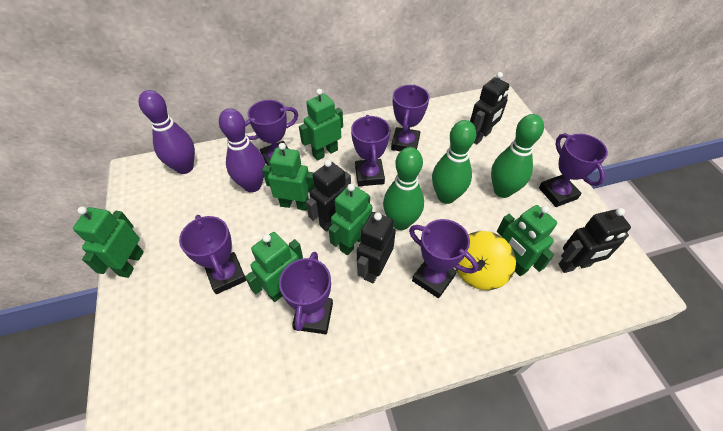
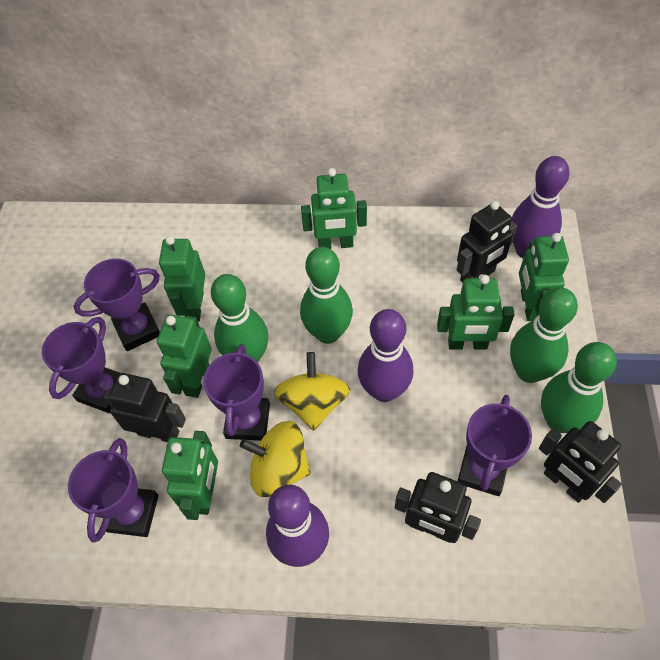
green bowling pin: [383,147,424,230] [432,120,476,204] [491,114,544,198] = 3 -> [211,274,268,362] [300,247,353,344] [510,288,578,383] [541,342,617,433] = 4
purple bowling pin: [138,90,195,174] [219,108,266,192] = 2 -> [266,485,329,567] [358,309,414,402] [512,156,569,258] = 3
purple trophy: [179,215,246,294] [245,100,298,166] [279,252,333,334] [351,115,390,186] [391,85,429,151] [409,219,478,298] [539,133,608,207] = 7 -> [42,317,119,413] [68,438,158,543] [73,259,160,351] [203,344,270,441] [458,395,532,496] = 5
yellow spinning top: [456,231,516,290] = 1 -> [240,421,311,497] [274,352,350,431] = 2

